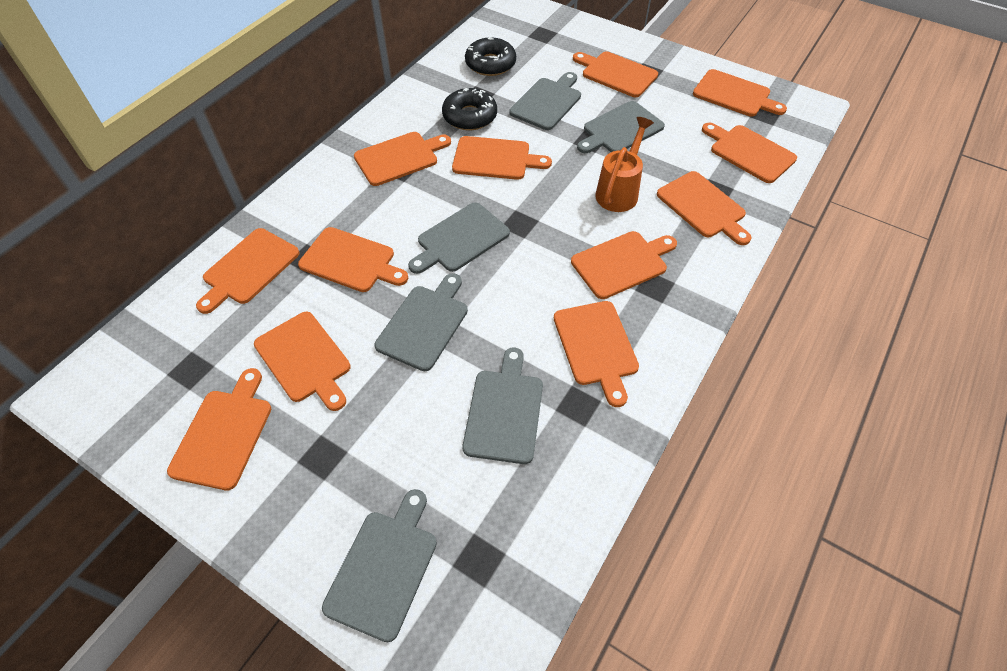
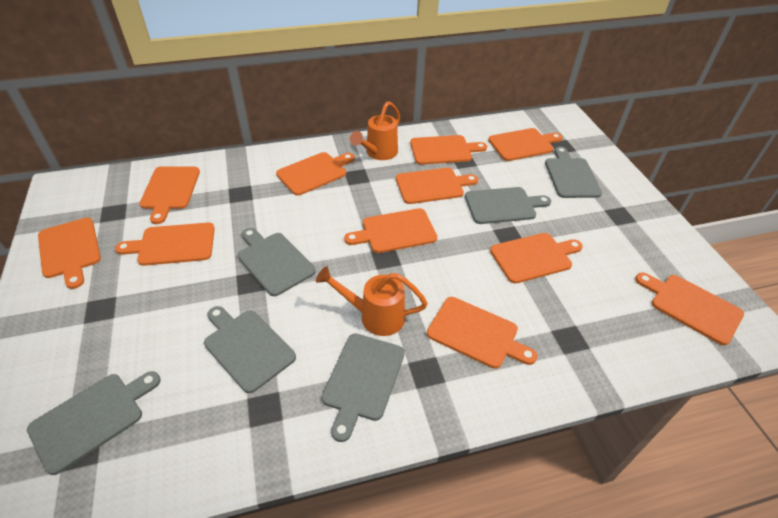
black donut: [442,88,497,130] [465,37,516,76] = 2 -> none = 0
orange cutting board: [167,368,271,490] [196,228,300,314] [254,312,351,411] [298,227,408,292] [354,132,451,186] [452,136,552,180] [554,301,639,407] [571,231,677,299] [573,51,658,97] [657,171,752,245] [693,69,787,117] [702,123,797,183] = 12 -> [38,218,101,289] [115,223,215,266] [140,166,200,224] [276,152,355,196] [344,208,437,253] [396,168,478,204] [410,135,487,165] [427,297,537,369] [488,128,562,161] [490,233,583,283] [635,272,744,345] = 11
orange watering can: [595,117,654,212] = 1 -> [316,266,428,336] [350,101,400,160] = 2

